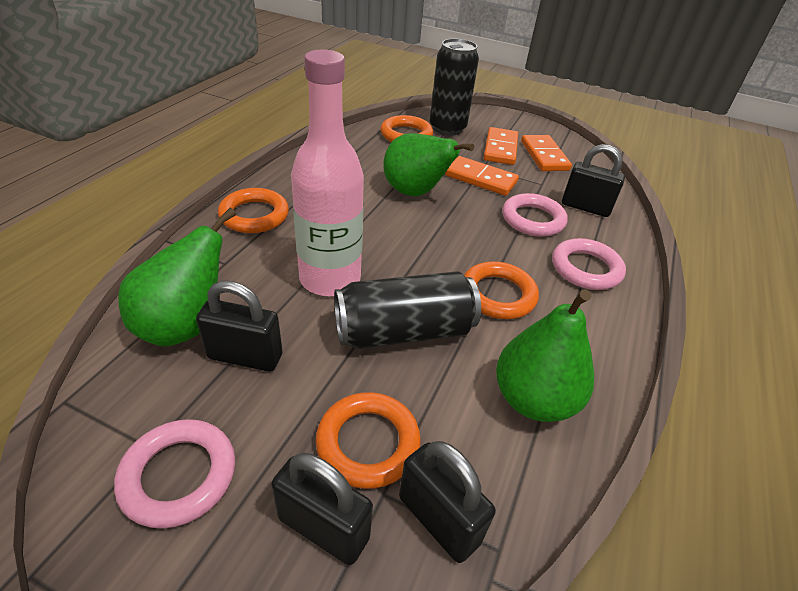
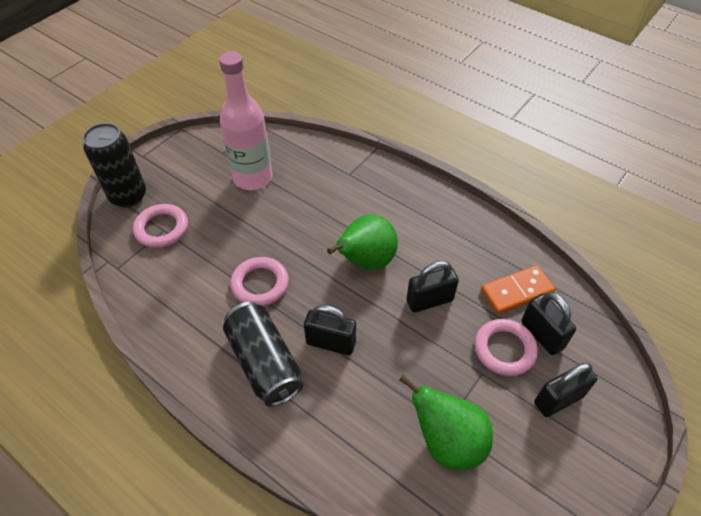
green pear: [118,208,236,347] [383,133,474,196] [496,289,594,422] = 3 -> [327,214,398,270] [399,374,493,470] = 2
orange domino: [445,156,519,196] [484,127,518,165] [521,135,572,171] = 3 -> [481,265,555,314] = 1
orange ring: [218,188,289,233] [316,392,421,489] [380,115,433,142] [464,261,539,319] = 4 -> none = 0

